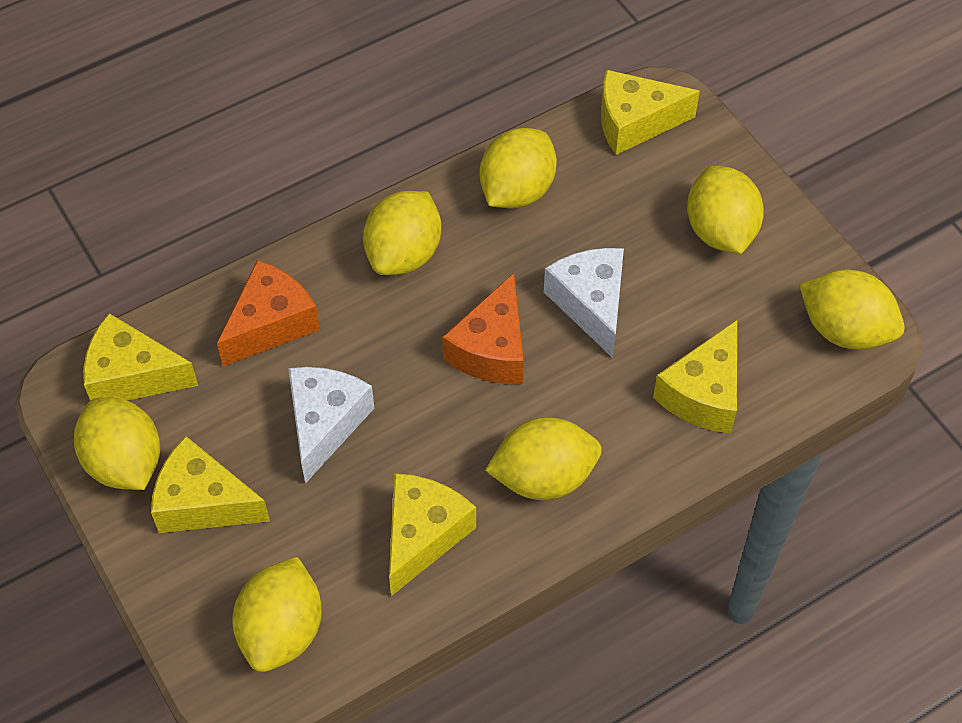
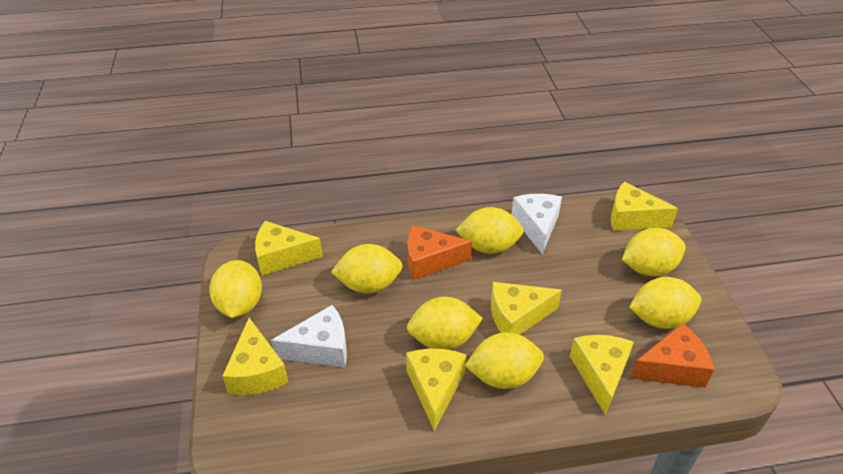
yellow cheese: [83,313,198,401] [151,436,270,533] [389,473,476,596] [601,70,700,155] [653,320,737,433] = 5 -> [222,318,289,395] [255,221,323,276] [406,348,466,431] [491,282,562,335] [570,335,634,415] [611,182,678,231] = 6

